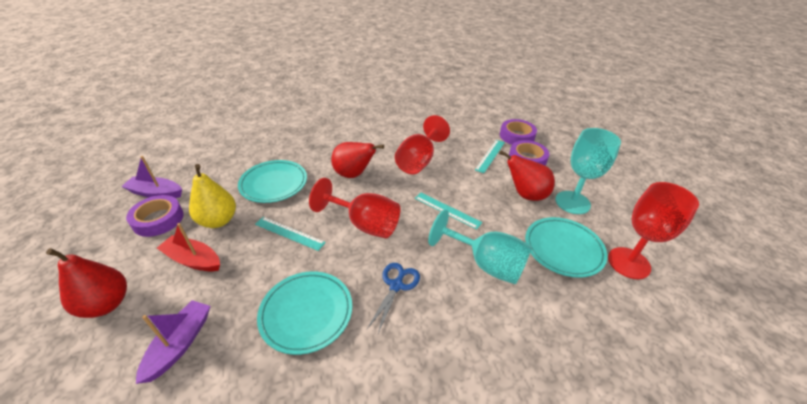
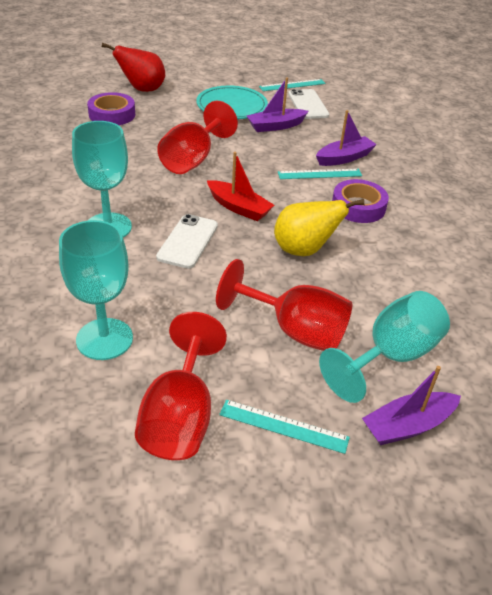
blue scissors: [367,263,420,333] = 1 -> none = 0
purple boat: [121,156,182,198] [136,300,211,384] = 2 -> [247,77,308,132] [316,110,377,166] [362,366,461,445] = 3
purple tape: [126,195,184,237] [500,119,537,145] [509,140,549,166] = 3 -> [87,92,135,125] [332,179,389,223] = 2
red pear: [46,248,127,318] [331,142,384,178] [499,150,555,201] = 3 -> [102,43,165,92] = 1
turquoise goblet: [428,210,532,285] [555,128,621,214] = 2 -> [59,220,133,360] [72,121,132,238] [319,291,450,403] = 3
turquoise plate: [238,160,307,203] [257,271,352,355] [525,217,607,278] = 3 -> [196,86,268,119] = 1
white phone: none = 0 -> [156,214,218,269] [288,89,329,119] = 2

